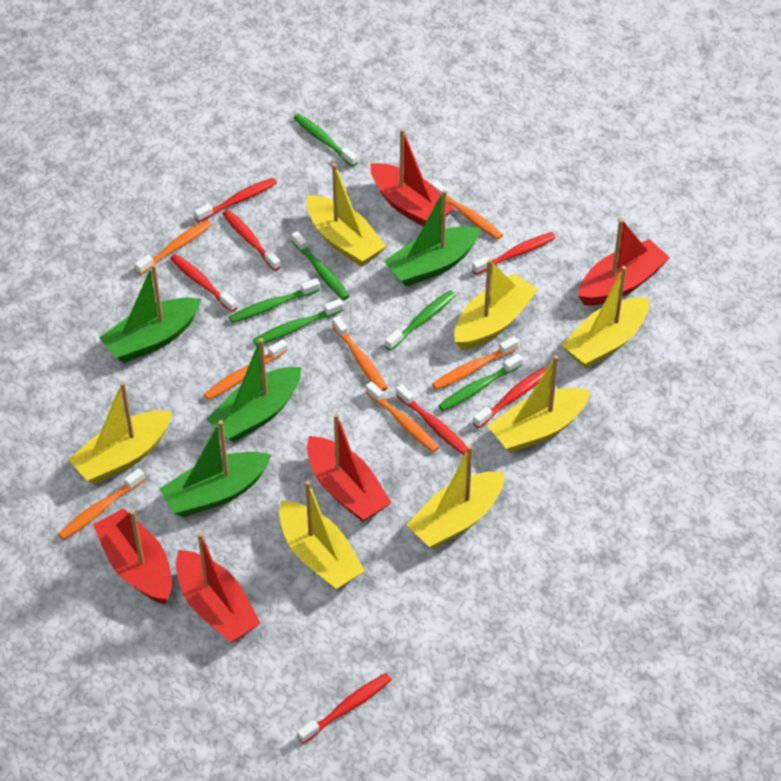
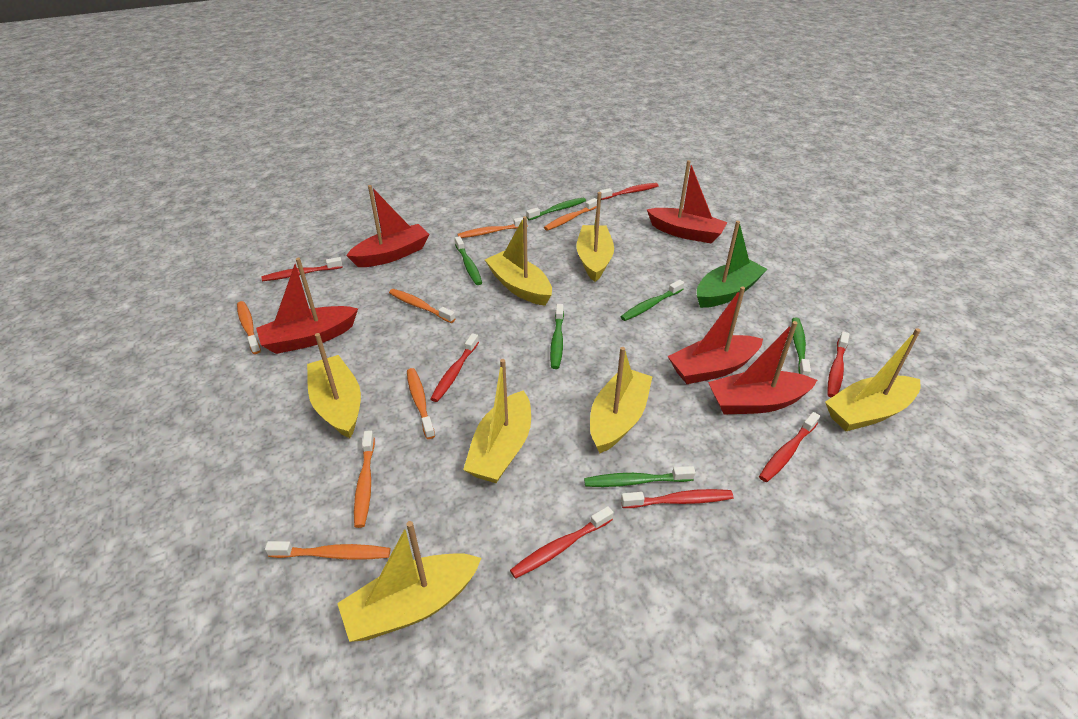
green boat: [99,264,201,363] [159,420,271,517] [206,338,301,442] [384,190,480,287] = 4 -> [697,221,767,308] = 1

